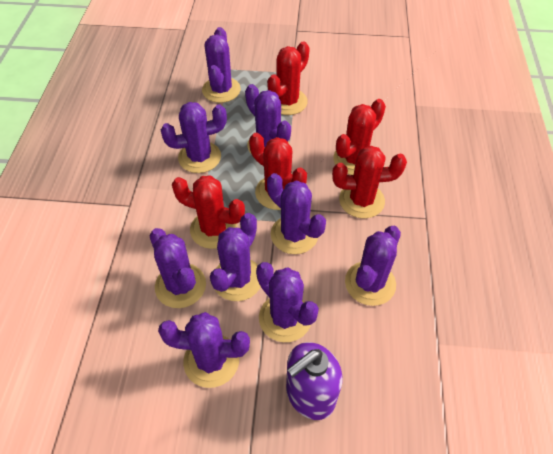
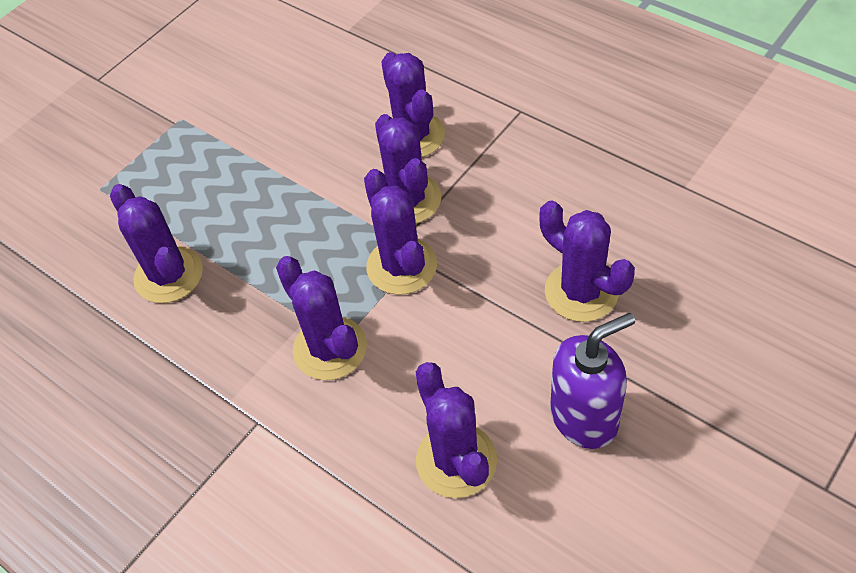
purple cactus: [150,228,206,308] [158,312,250,388] [161,102,227,173] [202,27,241,103] [210,213,261,301] [245,84,291,155] [256,262,319,342] [267,173,326,254] [345,226,401,306] = 9 -> [110,184,203,303] [276,256,367,380] [364,169,437,295] [375,114,441,224] [381,52,445,157] [416,362,497,498] [539,200,635,322] = 7
red cactus: [172,175,245,249] [249,132,307,210] [267,41,310,115] [332,146,407,219] [333,99,386,175] = 5 -> none = 0

